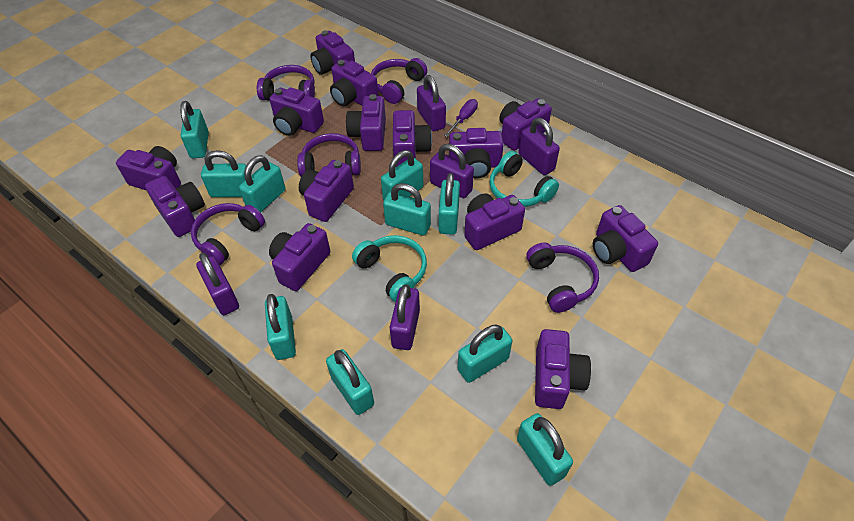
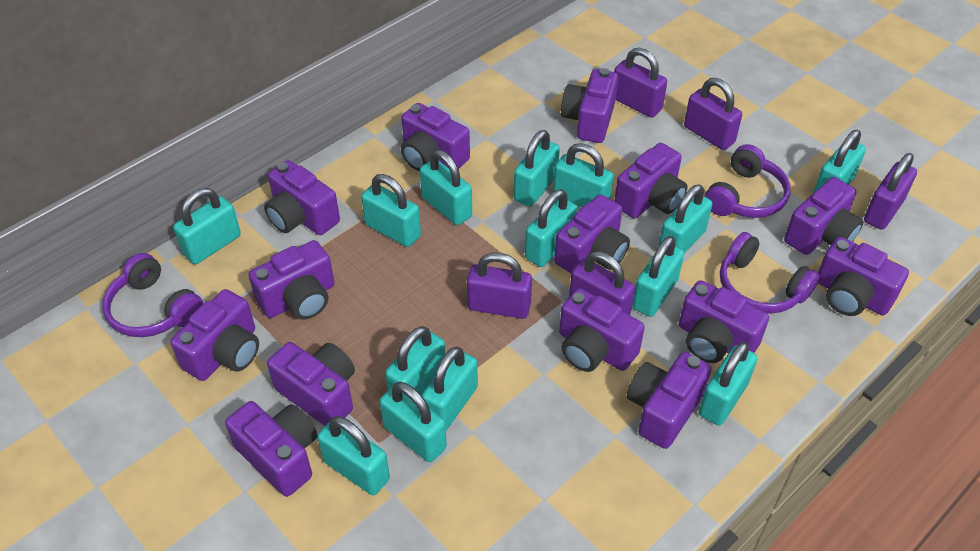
purple headphones: [191,203,265,265] [257,65,315,100] [297,133,361,177] [371,58,427,104] [526,243,599,313] = 5 -> [102,253,203,337] [704,144,791,218] [720,232,820,314] = 3
purple screwdriver: [444,99,478,137] = 1 -> none = 0
turquoise headphones: [352,235,427,302] [489,151,559,207] = 2 -> none = 0
turquoise padlock: [180,101,209,158] [201,150,246,197] [239,155,285,213] [265,294,296,360] [326,349,374,415] [381,150,423,200] [383,183,431,236] [439,173,460,235] [458,325,513,383] [517,413,573,486] = 10 -> [173,188,241,264] [317,416,390,495] [361,174,421,247] [379,382,447,462] [385,326,445,395] [420,150,472,225] [422,346,478,430] [514,130,560,207] [525,189,578,267] [553,143,614,207] [632,236,684,317] [658,184,713,253] [699,341,758,426] [813,130,866,193] = 14

